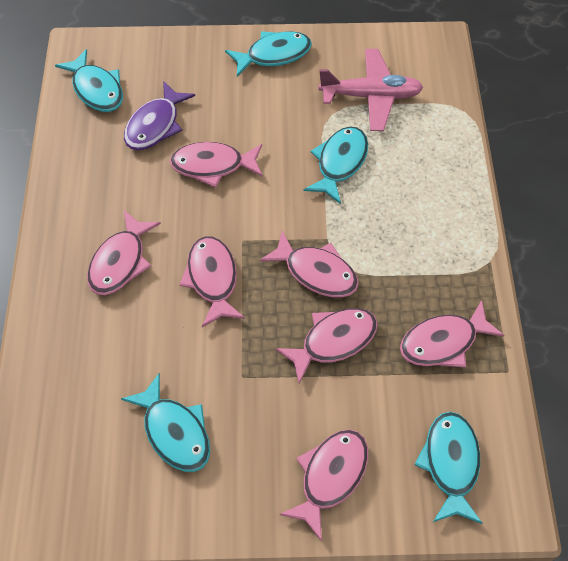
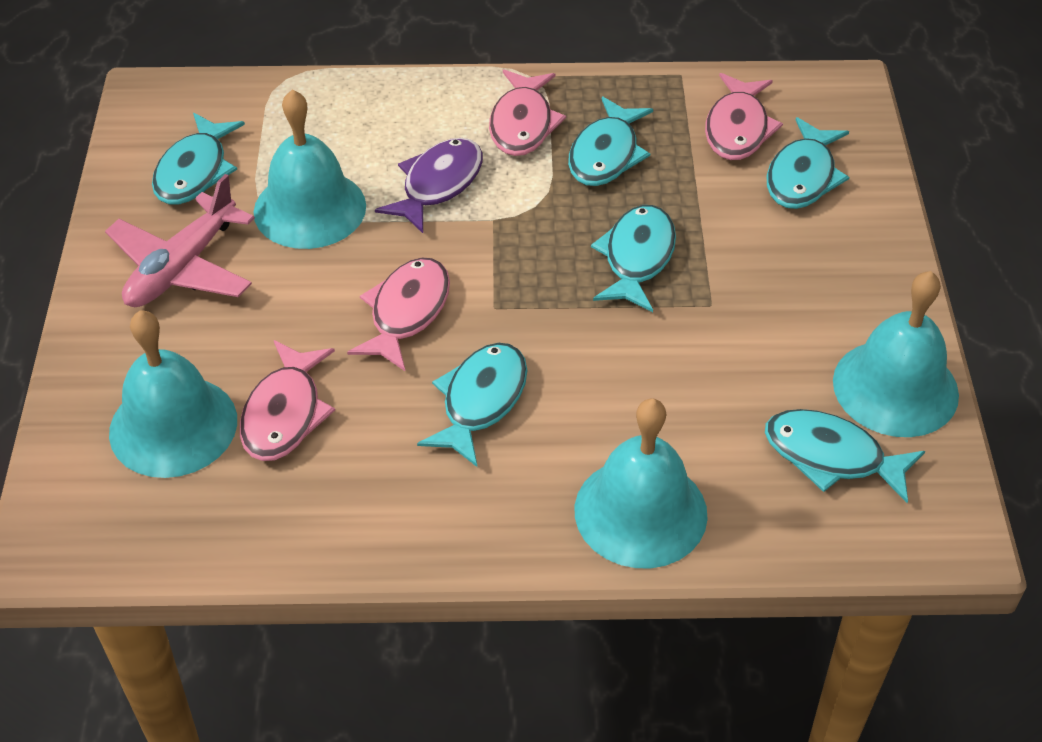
pink fish: [87,210,161,295] [170,142,263,188] [180,236,245,327] [260,231,359,297] [275,308,378,384] [279,429,368,542] [400,300,504,368] = 7 -> [240,340,335,461] [347,258,450,371] [489,69,566,156] [705,73,783,160] = 4
turquoise bell: none = 0 -> [109,310,237,478] [254,89,366,249] [575,398,708,568] [833,271,959,437] = 4
turquoise fish: [55,49,123,112] [121,373,210,472] [225,31,312,77] [304,126,368,204] [414,412,483,524] = 5 -> [152,113,245,205] [417,343,527,467] [568,96,653,186] [591,205,676,312] [765,409,925,503] [767,117,849,209] = 6

